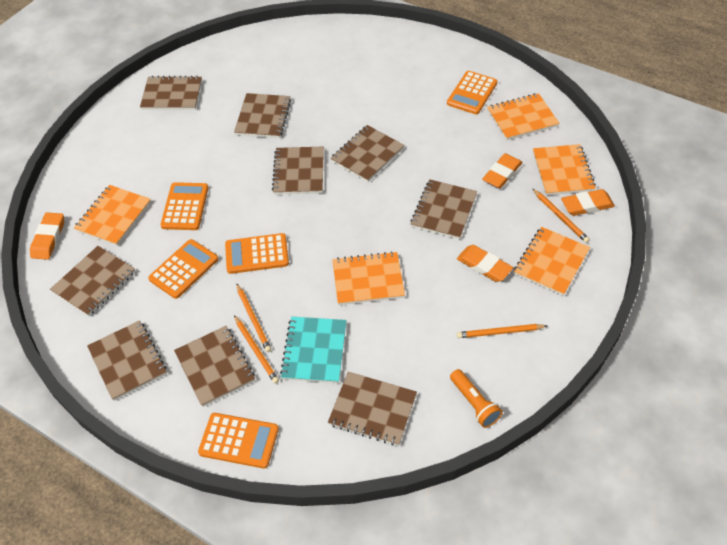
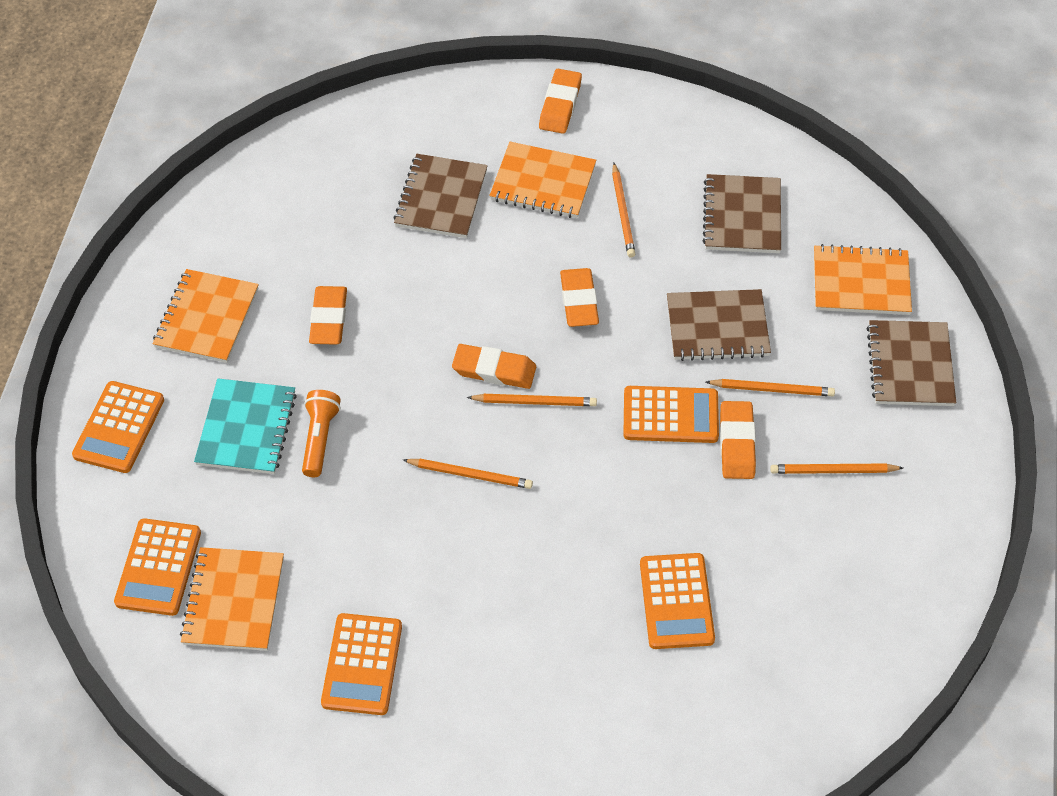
brown notebook: [50,246,136,316] [87,320,167,401] [140,76,202,110] [174,326,255,407] [234,93,291,138] [272,147,324,195] [328,372,417,446] [330,125,404,182] [410,180,477,239] = 9 -> [393,154,488,238] [667,289,771,361] [703,174,781,253] [867,320,956,406] = 4
orange eraser: [30,212,64,260] [457,245,513,282] [482,153,523,189] [561,189,615,216] = 4 -> [309,286,347,345] [452,344,536,389] [539,69,582,134] [560,268,599,327] [720,401,756,479] = 5
orange notebook: [74,185,151,246] [332,251,405,305] [487,93,559,140] [514,227,590,296] [533,144,596,195] = 5 -> [152,269,259,363] [180,547,284,651] [489,142,596,218] [814,244,912,315] = 4
orange pencil: [234,315,279,384] [236,283,272,352] [457,324,547,338] [533,189,590,243] = 4 -> [403,459,533,489] [467,394,597,406] [612,163,635,258] [706,379,835,396] [770,463,903,474] = 5

